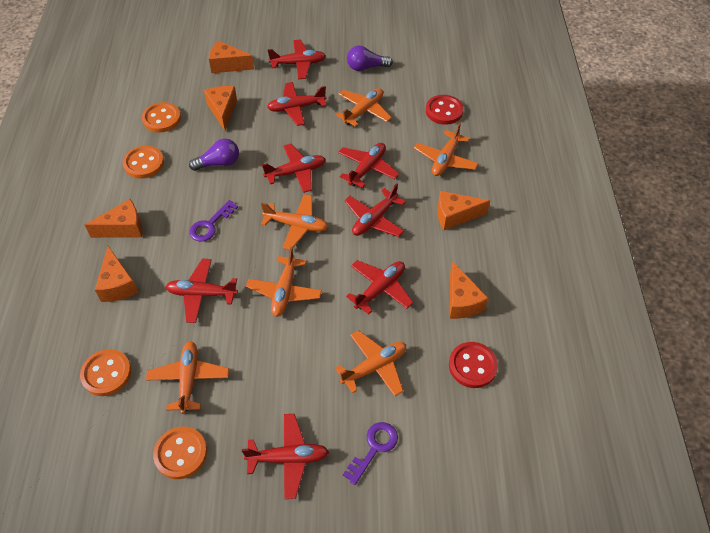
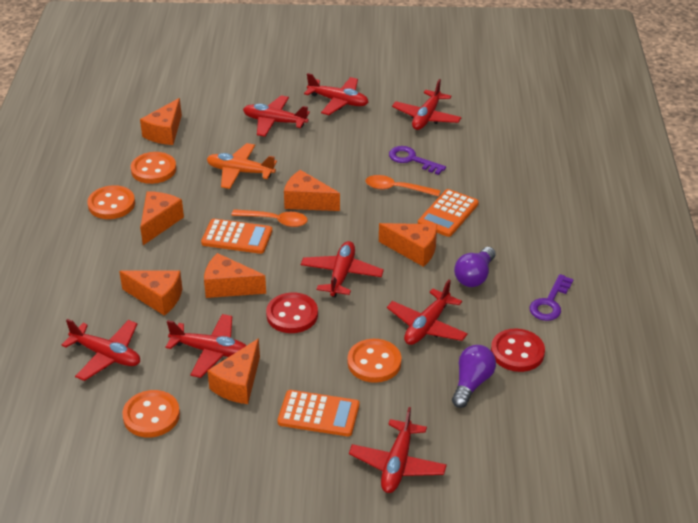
orange calculator: none = 0 -> [201,219,272,254] [278,390,359,437] [418,189,479,237] = 3
orange cheese: [85,199,142,238] [95,246,139,302] [204,86,237,131] [209,41,254,73] [437,191,490,230] [450,261,488,319] = 6 -> [119,270,182,316] [140,98,182,145] [140,191,184,245] [204,253,266,298] [207,339,260,404] [284,170,340,211] [379,223,437,267] = 7
orange plane: [146,341,229,414] [246,247,322,317] [261,194,328,250] [335,330,406,396] [336,88,392,127] [414,122,479,176] = 6 -> [207,143,277,189] = 1
orange spoon: none = 0 -> [231,209,308,227] [366,175,441,197] = 2

